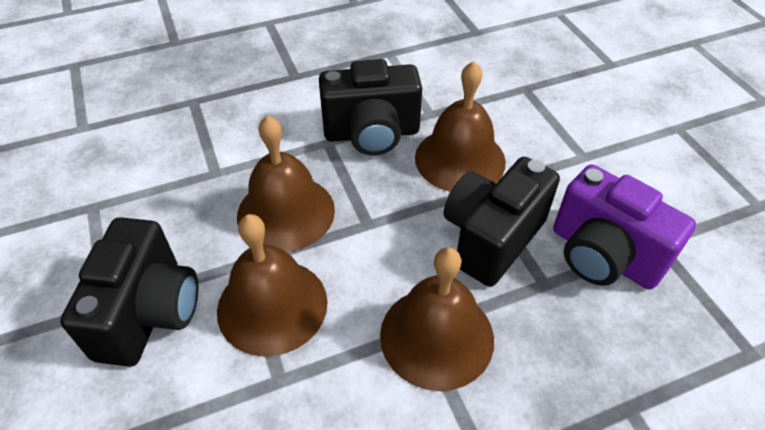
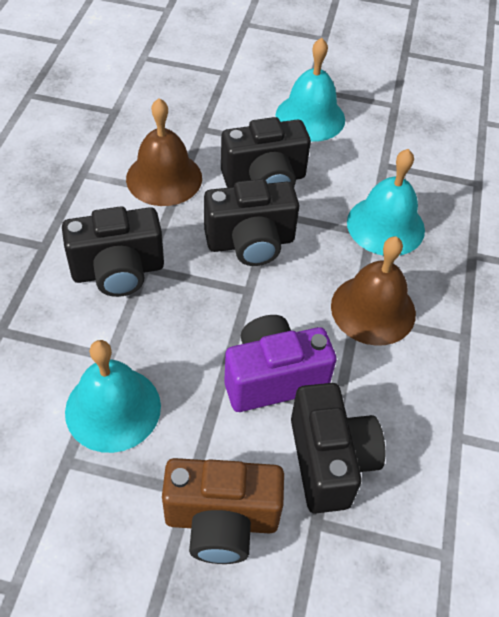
black camera: [60,217,198,367] [319,59,422,155] [444,157,560,287] = 3 -> [62,206,164,297] [204,179,299,266] [221,117,311,188] [291,383,385,513] = 4
brown bell: [217,214,328,356] [237,115,335,252] [380,247,494,391] [415,61,506,192] = 4 -> [126,98,202,206] [331,236,416,346] = 2
brown camera: none = 0 -> [162,458,284,564] = 1
turquoise bell: none = 0 -> [65,340,161,453] [275,38,345,142] [347,149,425,256] = 3

